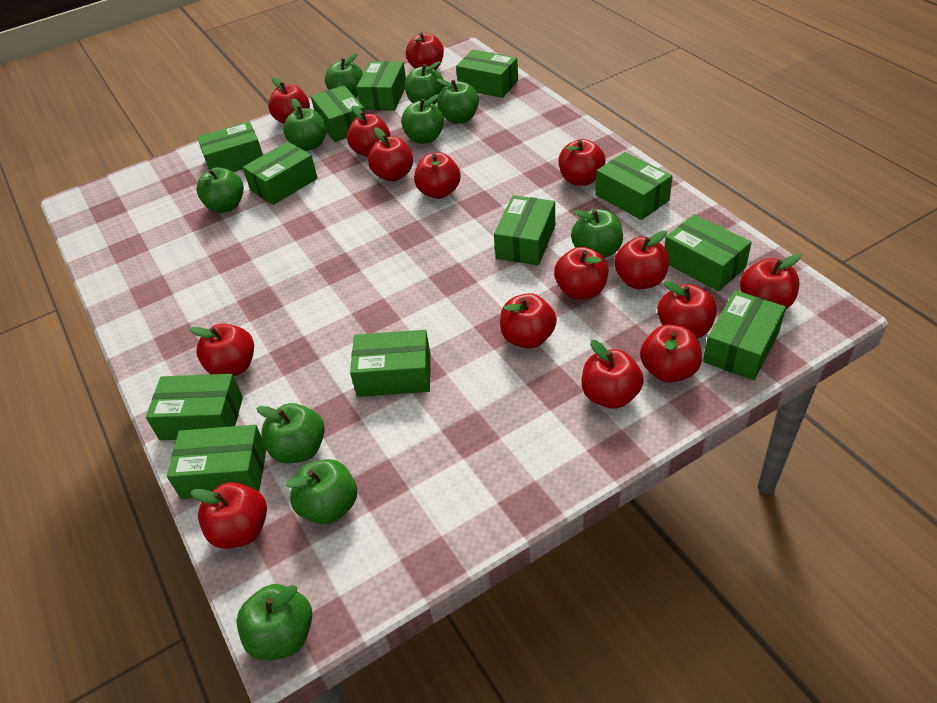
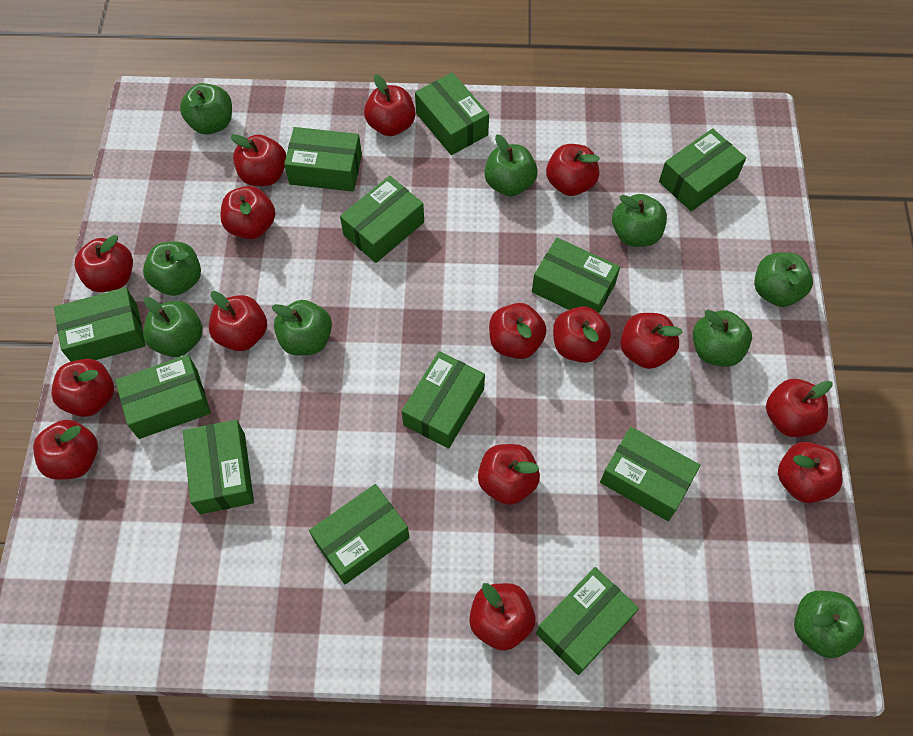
green apple: [196,168,244,213] [236,584,312,661] [256,403,325,464] [283,99,326,151] [286,459,357,525] [325,53,363,98] [401,94,444,144] [405,61,445,104] [437,79,479,124] [571,209,623,258] = 10 -> [143,241,201,296] [143,297,203,357] [180,83,232,134] [272,300,332,356] [484,134,538,196] [612,194,667,247] [693,310,752,367] [754,252,813,307] [794,591,864,658] = 9

